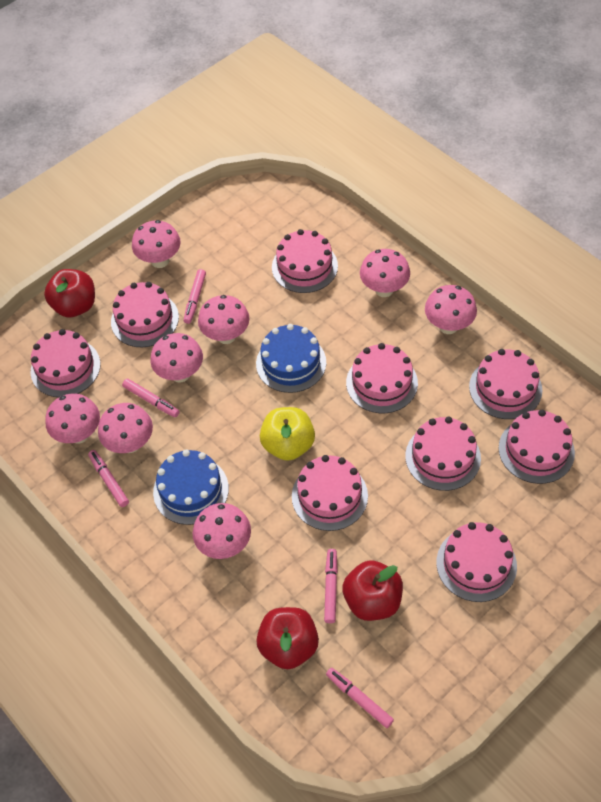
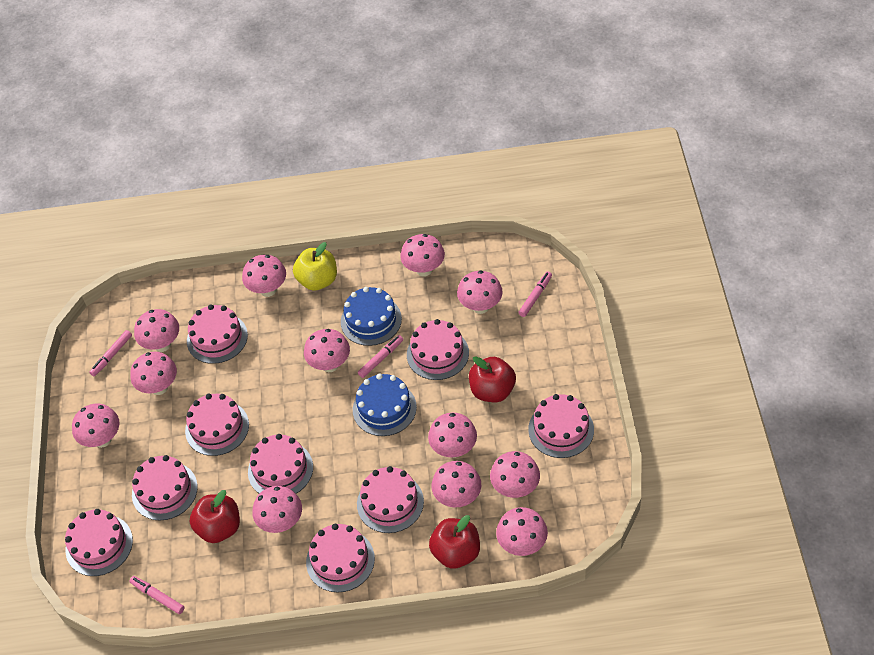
pink marker: [88,450,129,507] [122,379,180,417] [183,269,206,324] [324,549,338,623] [326,668,394,728] = 5 -> [89,330,132,376] [129,576,184,614] [358,335,403,378] [518,271,552,317] = 4
pink mushroom: [45,393,100,444] [98,403,153,453] [132,220,181,268] [150,333,203,383] [193,503,251,559] [198,295,249,344] [360,249,410,297] [425,285,477,334] = 8 -> [72,404,119,448] [130,352,177,395] [134,309,179,352] [242,255,286,297] [252,486,302,533] [304,329,350,372] [400,234,445,277] [428,413,477,458] [432,461,481,508] [457,271,502,314] [490,451,540,498] [496,507,548,556] = 12

